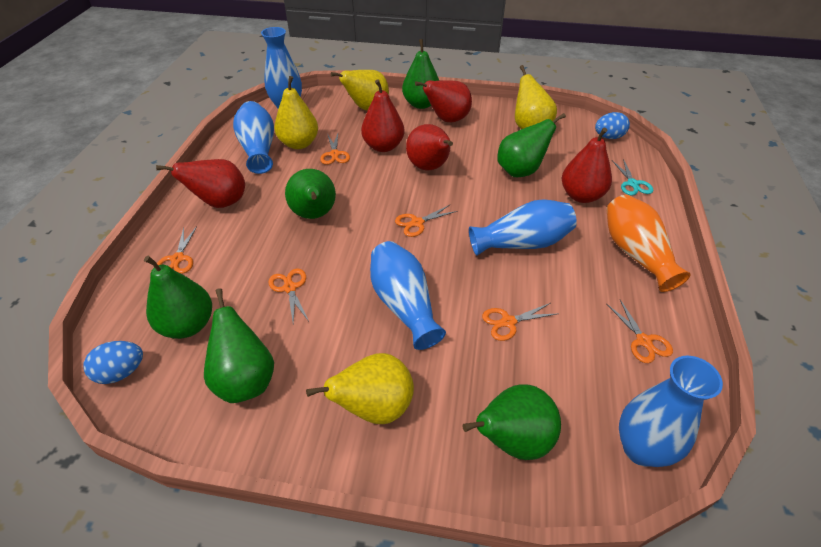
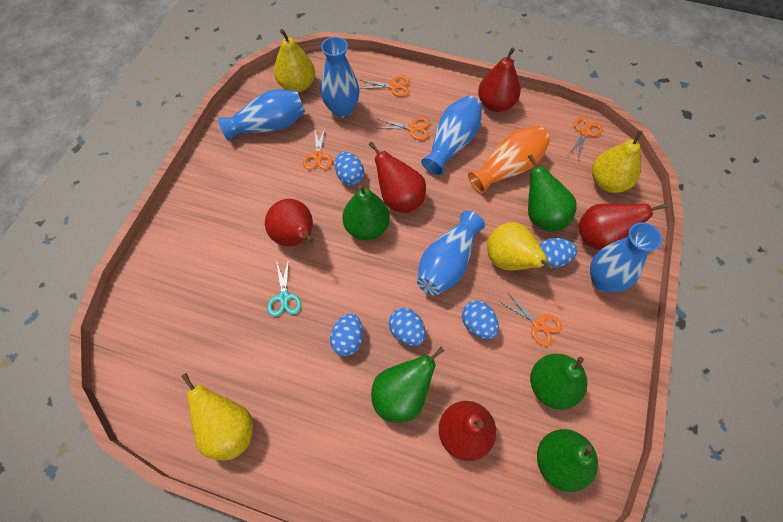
blue egg: [83,341,143,384] [595,112,630,139] = 2 -> [330,313,363,356] [335,151,364,186] [389,308,426,346] [462,301,499,339] [539,238,577,268] = 5
green pear: [144,256,212,339] [204,288,274,403] [285,169,336,219] [402,39,439,109] [462,384,561,460] [497,113,566,177] = 6 -> [343,185,390,240] [371,347,445,423] [528,154,577,232] [530,354,587,410] [537,429,598,492] = 5
orange scissors: [157,226,197,274] [268,268,309,323] [320,134,350,165] [395,205,458,237] [482,303,559,341] [606,300,673,363] = 6 -> [303,126,332,170] [359,76,410,97] [376,117,430,140] [500,292,562,346] [568,117,602,160] = 5

